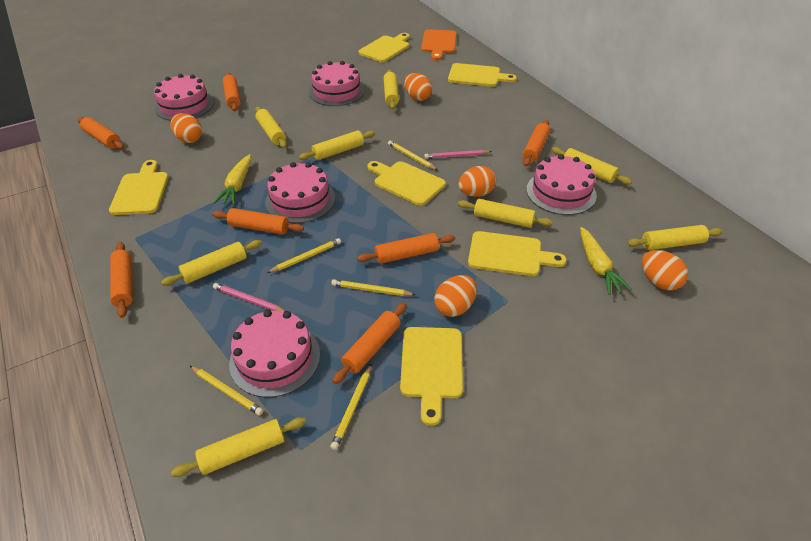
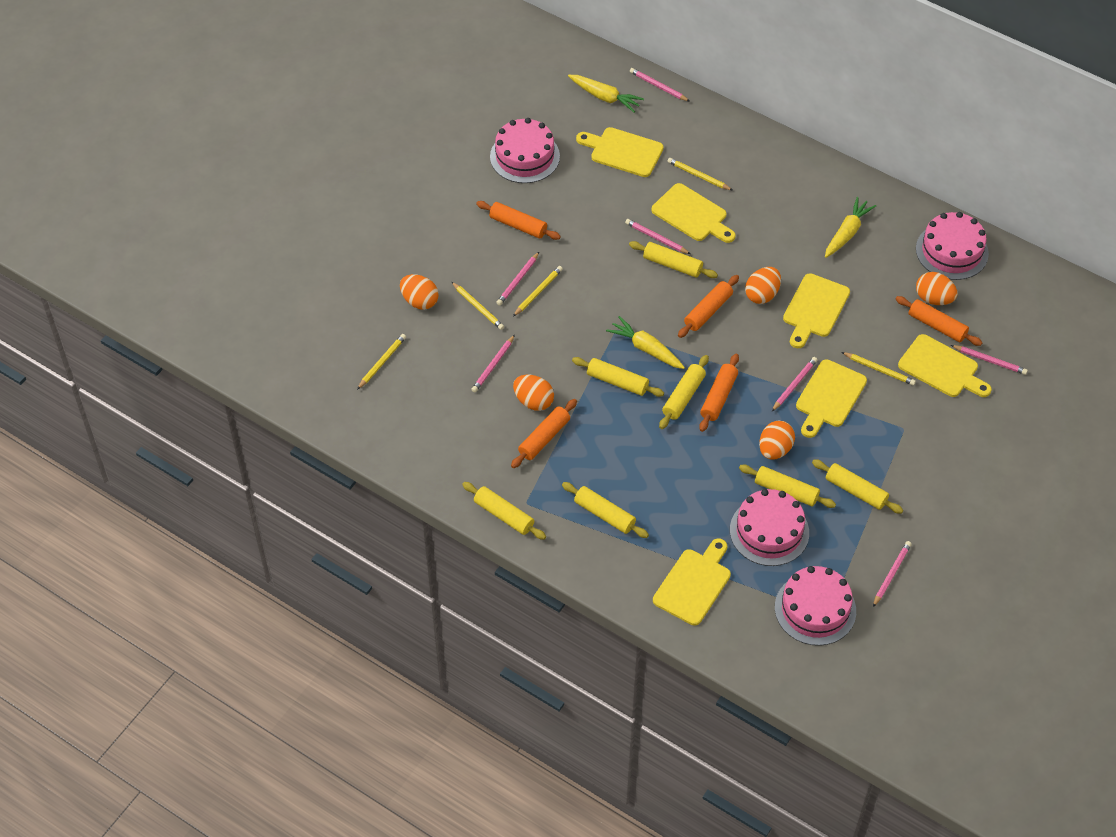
orange cutting board: [421,29,457,60] = 1 -> none = 0
orange rolling pin: [77,117,124,149] [110,242,133,318] [213,208,304,235] [223,73,241,111] [332,303,407,384] [357,233,455,264] [523,120,550,167] = 7 -> [476,201,561,240] [511,399,577,468] [678,275,739,338] [699,354,739,432] [896,296,982,346] = 5
pink cake: [154,74,214,121] [229,310,320,397] [265,162,335,223] [309,61,365,106] [527,154,597,215] = 5 -> [490,118,560,183] [730,489,809,566] [775,566,856,646] [916,212,989,280] = 4
pink pencil: [213,283,285,311] [424,150,492,159] = 2 -> [471,335,515,392] [496,252,539,306] [625,219,690,254] [630,68,690,102] [772,357,817,411] [873,541,912,607] [951,345,1028,375] = 7
yellow carrot: [213,154,251,205] [580,227,632,295] = 2 -> [568,75,644,113] [606,316,685,369] [825,197,876,258] = 3
yellow rolling pin: [161,240,262,286] [171,417,306,477] [255,107,287,148] [299,130,375,160] [384,70,399,110] [458,199,553,228] [552,147,632,185] [627,225,723,250] = 8 -> [462,482,546,540] [562,482,649,538] [572,357,664,397] [629,241,718,278] [659,355,709,429] [739,465,836,508] [812,459,903,514] = 7

